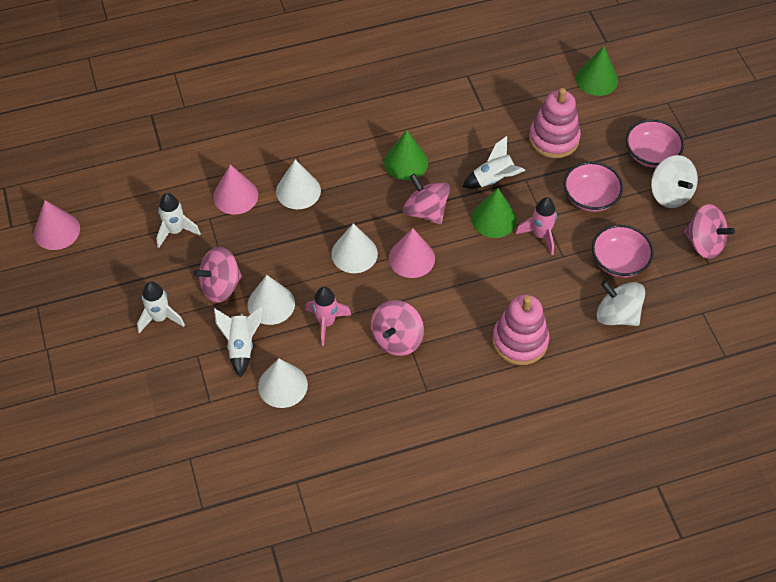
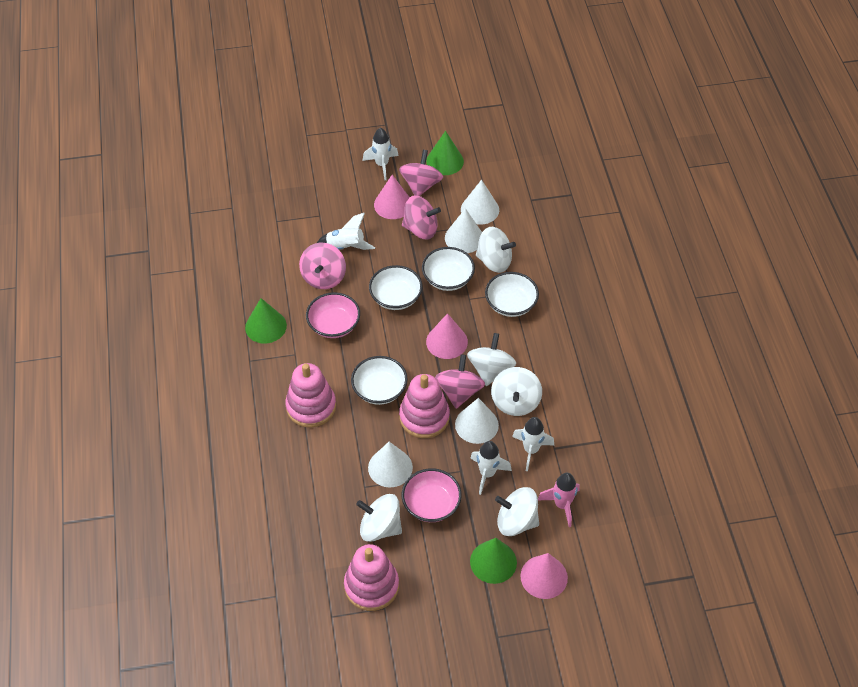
pink bowl: [564,162,623,212] [592,224,654,277] [626,119,684,168] = 3 -> [306,292,360,338] [402,468,462,522] = 2
pink rocket: [306,287,351,346] [515,197,557,255] = 2 -> [538,473,580,527] = 1
pink stacking toy: [492,294,549,365] [529,88,581,158] = 2 -> [285,363,336,428] [344,544,399,611] [399,374,450,438] = 3
white bowl: none = 0 -> [351,356,408,405] [369,265,423,310] [422,247,475,291] [485,272,539,317] = 4
white spinning top: [597,281,645,326] [651,155,698,208] = 2 -> [356,494,402,542] [467,333,516,386] [476,227,516,273] [491,367,542,416] [495,487,539,536] = 5

